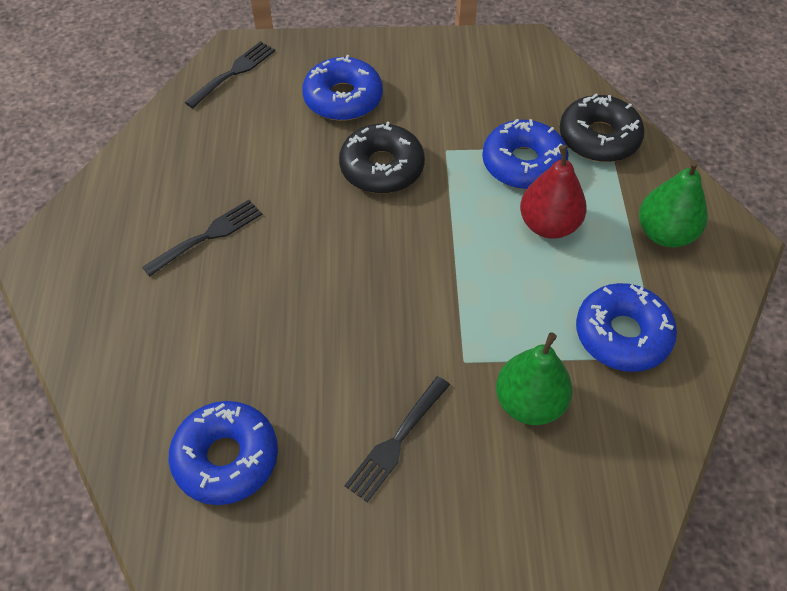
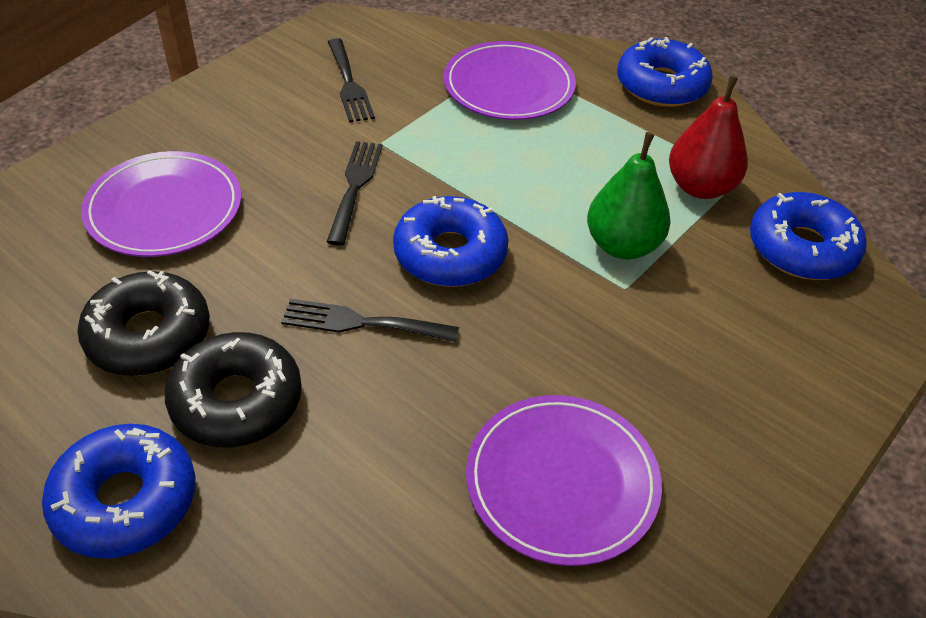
green pear: [496,333,572,425] [639,160,708,247] = 2 -> [587,132,670,259] = 1
purple plate: none = 0 -> [81,151,241,257] [443,41,576,120] [466,395,662,566] = 3

